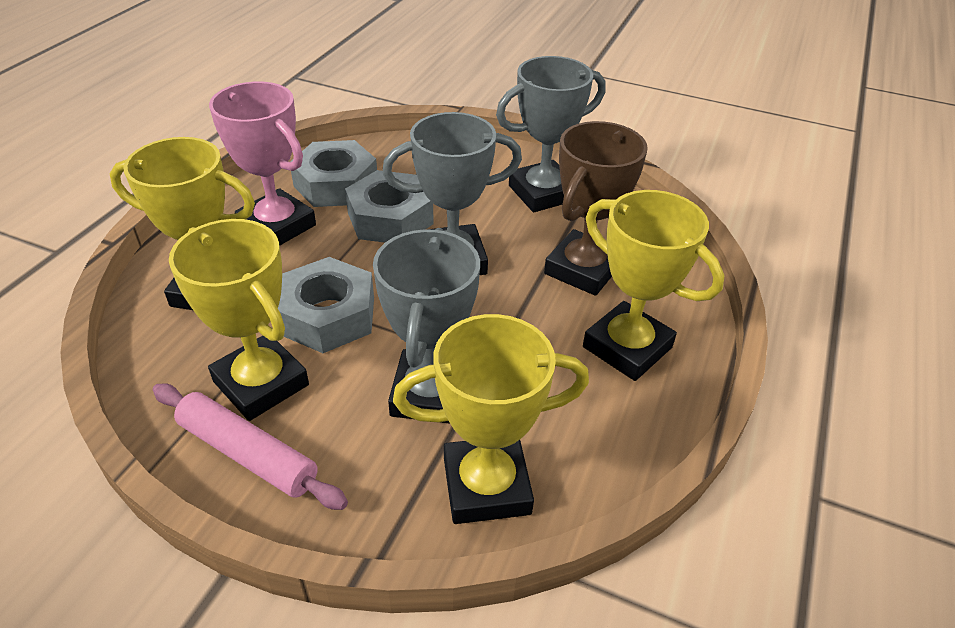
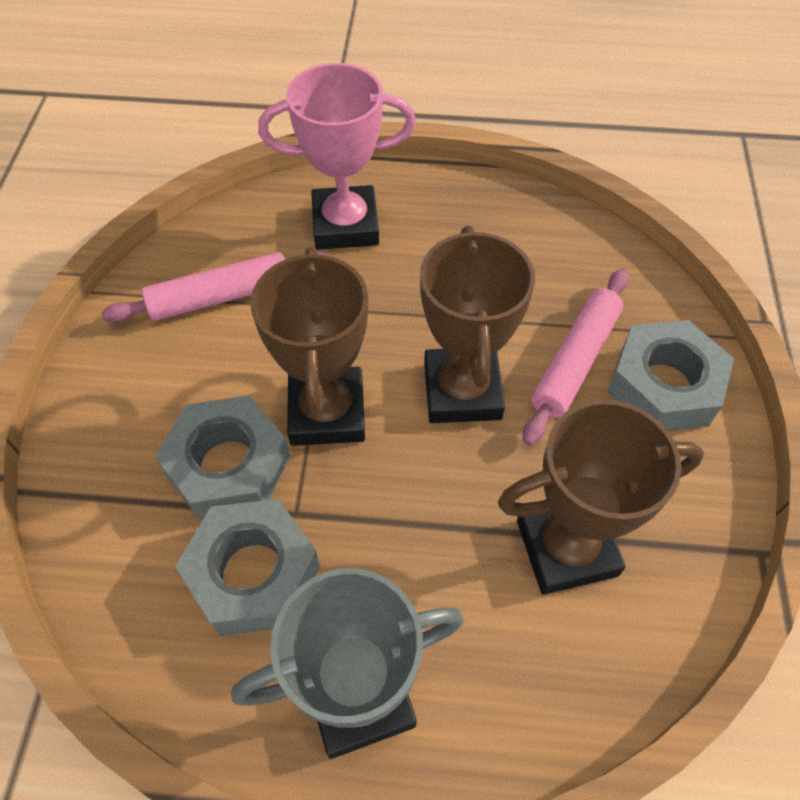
brown trophy: [544,121,648,296] = 1 -> [250,247,368,446] [420,226,535,423] [498,400,704,595] = 3
grey trophy: [373,228,480,424] [382,112,522,275] [496,56,605,212] = 3 -> [231,569,464,759] = 1
pink rolling pin: [153,383,348,510] = 1 -> [101,252,327,323] [523,269,629,446] = 2
yellow trophy: [110,137,255,310] [169,219,309,421] [393,314,589,524] [583,190,724,381] = 4 -> none = 0

